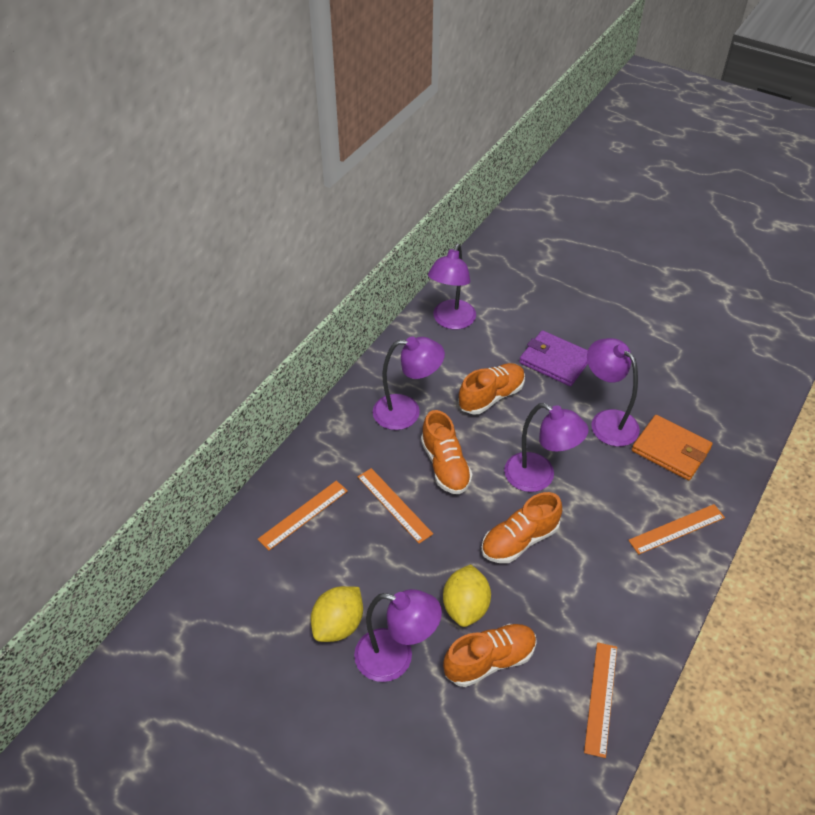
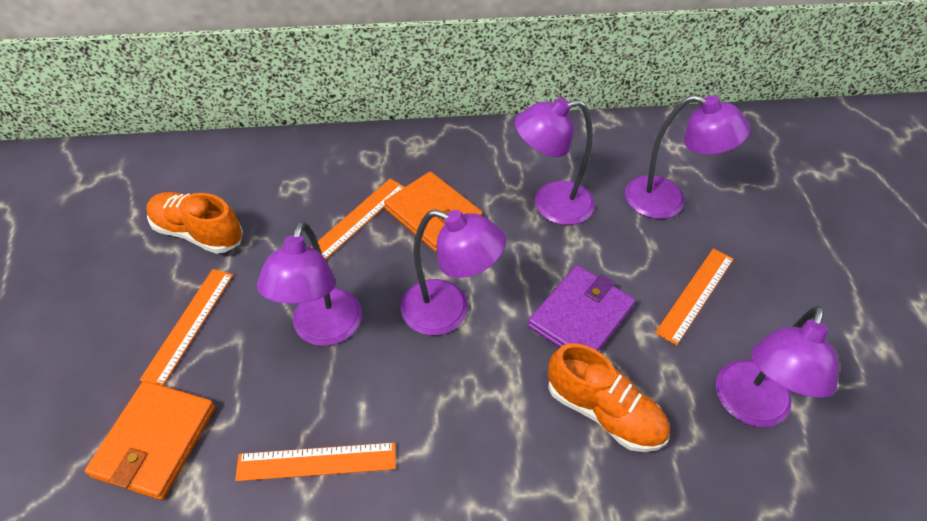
orange shoe: [421,410,473,494] [443,624,537,687] [458,363,525,415] [481,492,562,563] = 4 -> [146,192,243,254] [548,343,670,452] = 2
orange wallet: [632,415,713,480] = 1 -> [85,381,216,500] [384,171,483,252] = 2
yellow lemon: [311,586,363,642] [443,564,491,627] = 2 -> none = 0

